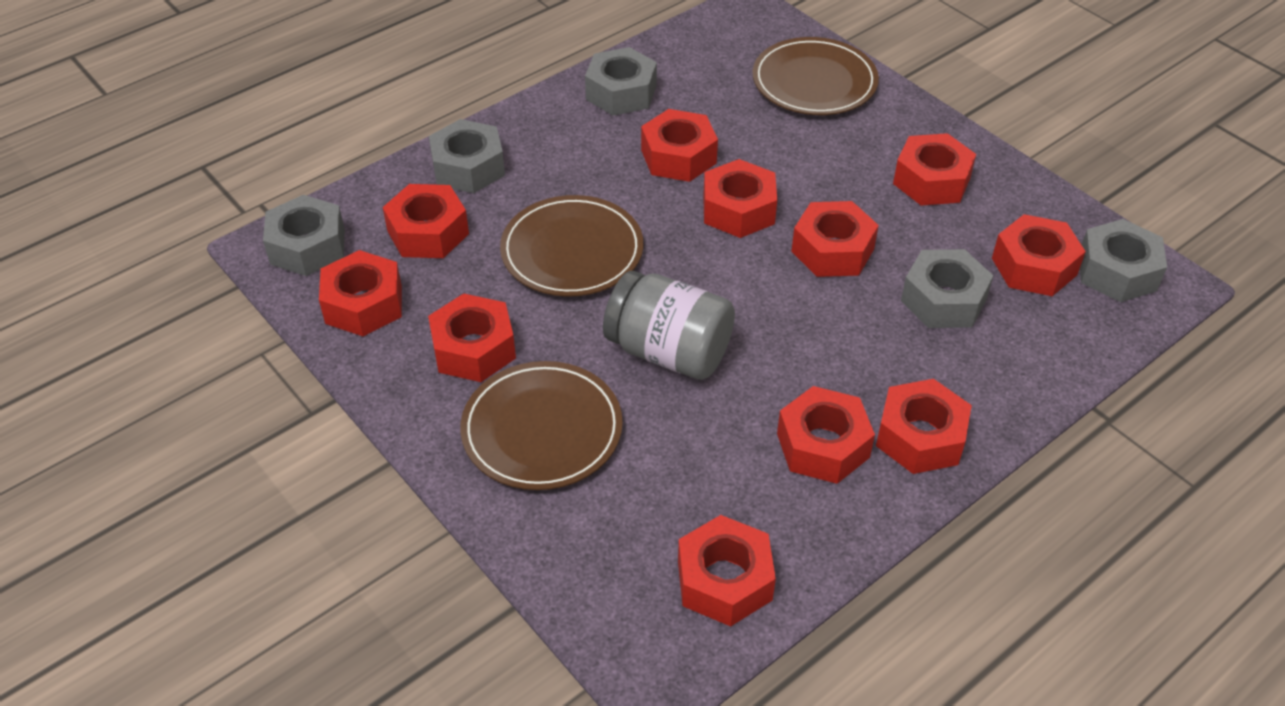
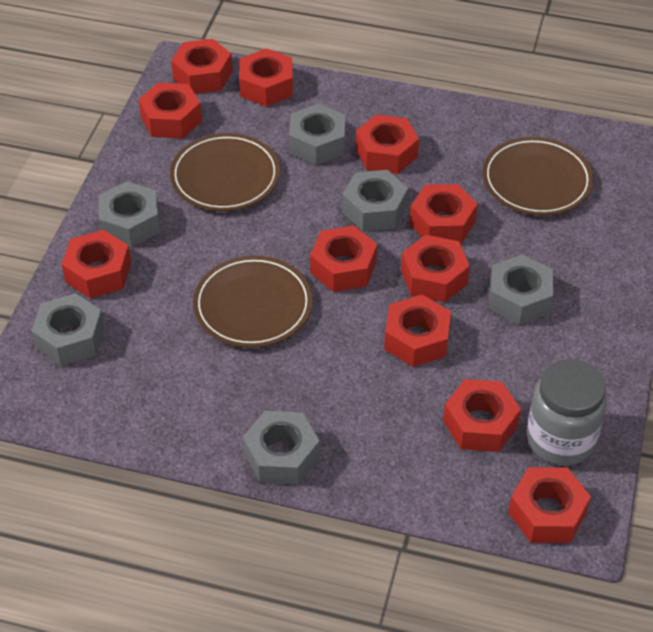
grey nut: [263,195,345,276] [429,119,505,193] [585,47,657,116] [901,249,994,328] [1080,219,1167,302] = 5 -> [31,293,105,366] [98,181,160,247] [243,411,320,485] [289,104,345,165] [342,170,408,231] [489,254,553,325] = 6

